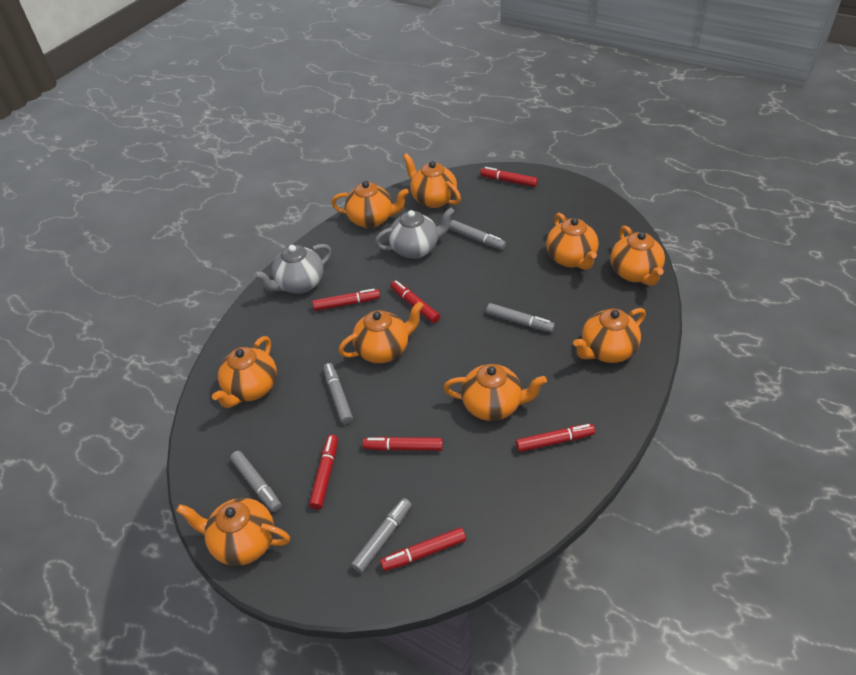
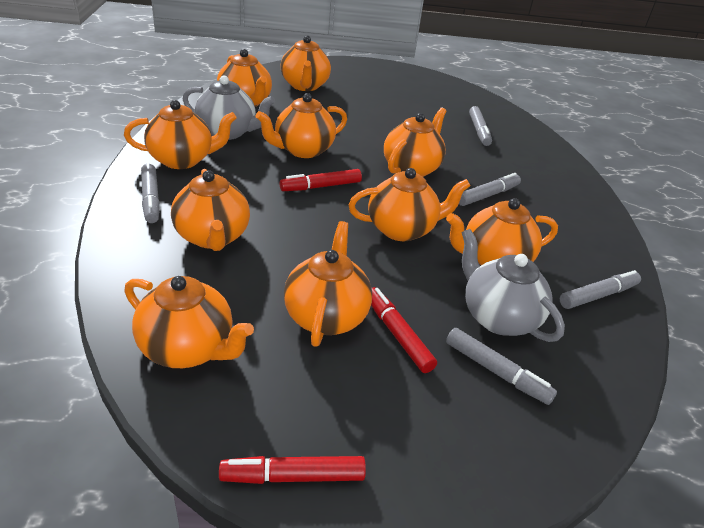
orange teapot: [176,498,290,566] [212,336,277,408] [331,181,409,228] [339,301,424,363] [403,153,461,208] [444,364,547,421] [546,213,599,270] [573,308,646,363] [610,226,665,286] = 9 -> [124,100,237,169] [124,276,254,368] [171,169,250,251] [217,49,272,107] [256,93,347,158] [280,35,331,91] [284,221,372,347] [349,168,471,241] [384,108,446,177] [446,198,558,265] = 10
red marker: [309,435,338,510] [312,289,380,311] [363,437,443,451] [380,527,466,571] [390,280,440,323] [480,167,538,187] [516,424,595,452] = 7 -> [219,456,366,484] [279,169,362,191] [371,287,437,373] = 3

